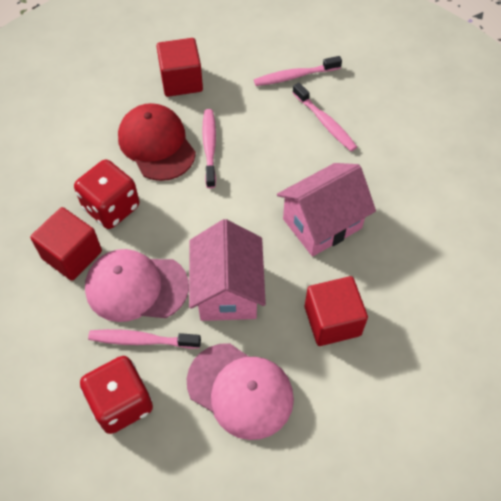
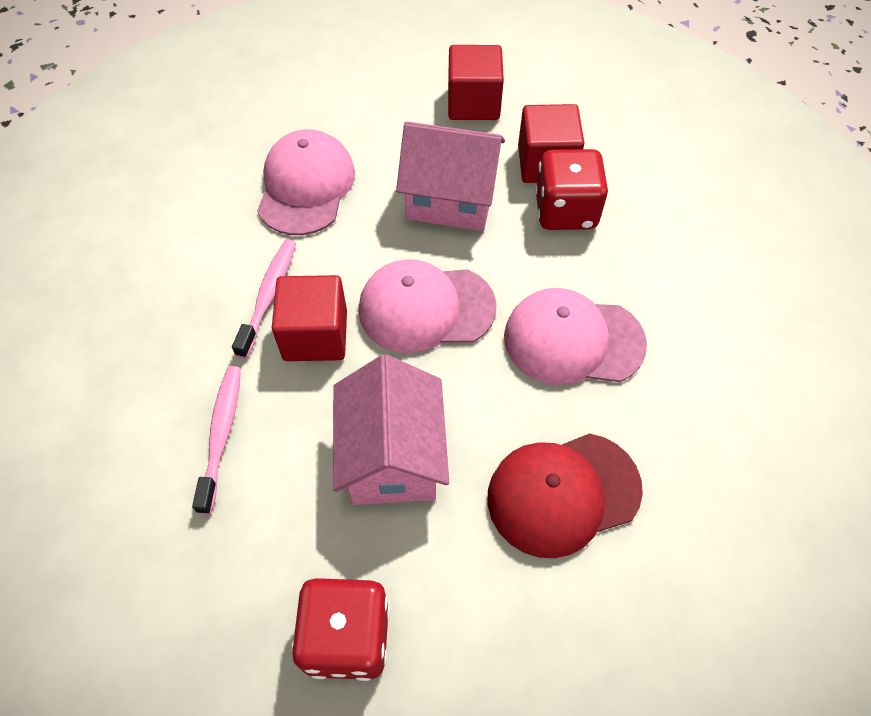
pink cap: [85,249,189,322] [187,343,294,440] = 2 -> [257,129,355,235] [359,259,496,353] [504,288,647,385] = 3
pink toothbrush: [88,329,201,349] [202,109,216,188] [254,56,342,86] [292,83,357,151] = 4 -> [192,366,241,514] [232,239,296,358] = 2

